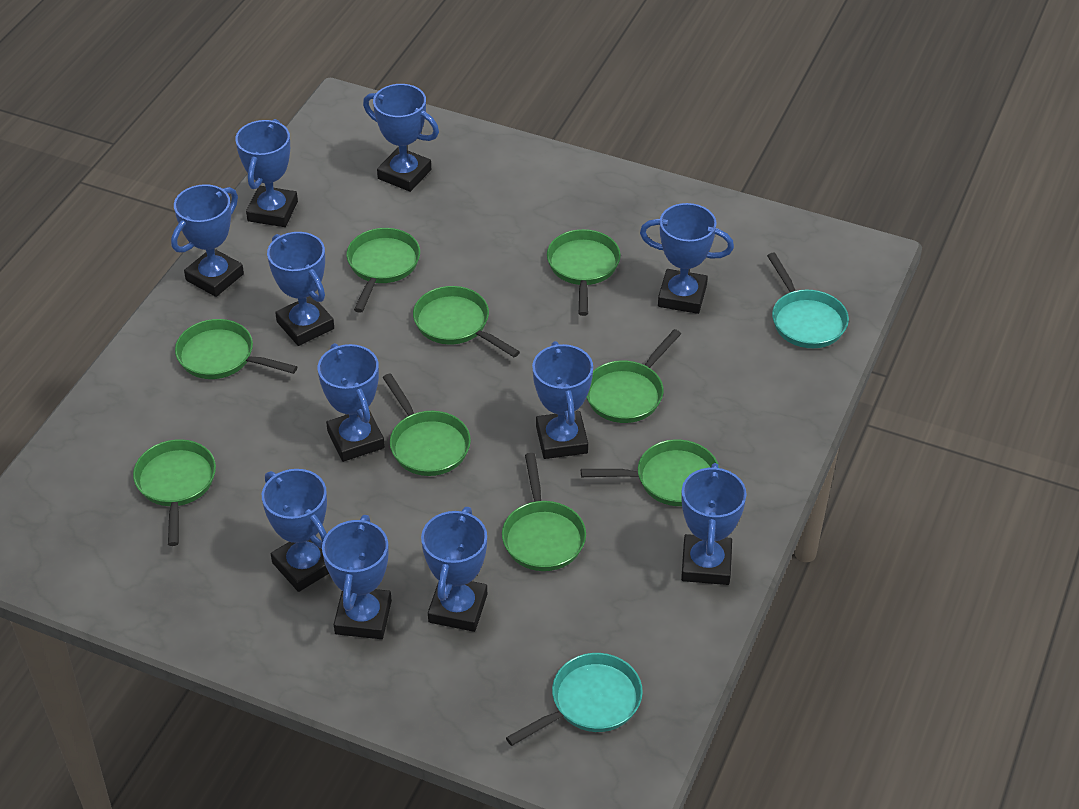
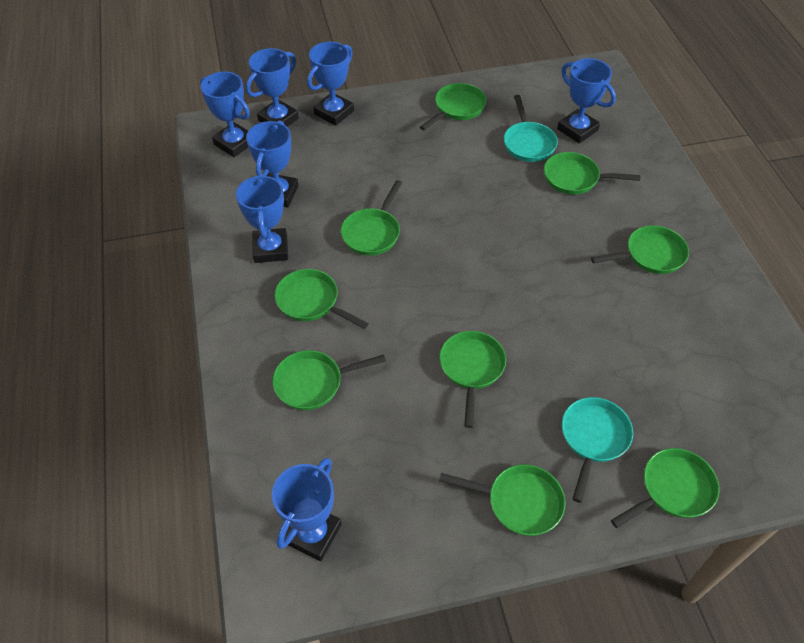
blue trophy: [171,184,244,297] [235,119,298,227] [262,469,329,592] [267,232,334,346] [318,343,385,462] [322,515,392,639] [363,84,439,192] [421,507,487,632] [532,341,593,459] [640,203,734,314] [681,463,747,585] = 11 -> [200,72,250,157] [236,174,288,263] [246,48,299,127] [246,120,299,208] [272,458,342,561] [307,42,354,126] [557,58,616,143] = 7

